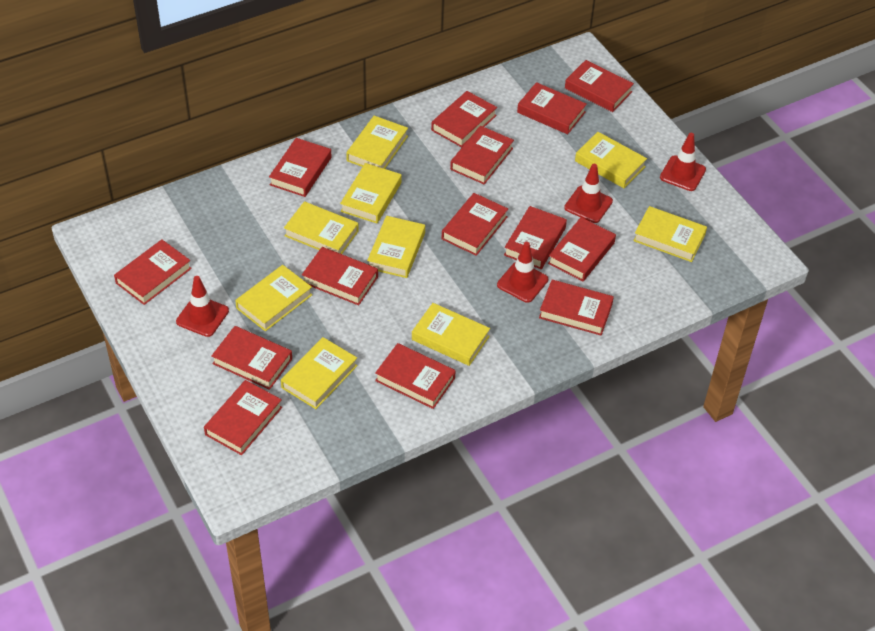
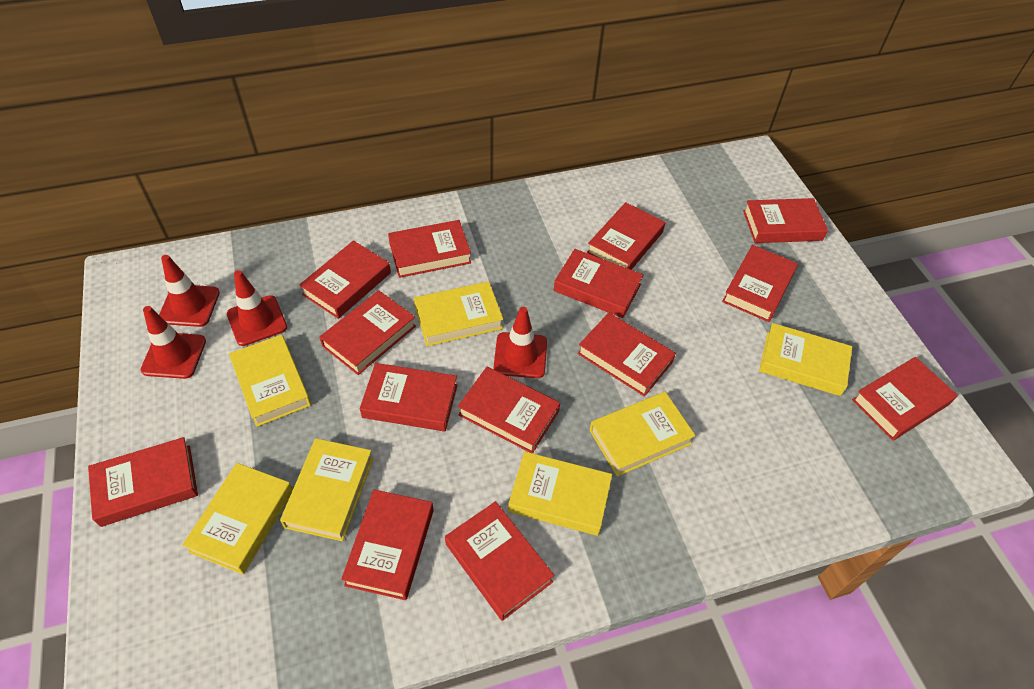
yellow book: [235,265,312,331] [281,337,358,409] [284,201,359,254] [340,163,402,223] [346,116,408,169] [367,216,425,278] [412,303,490,366] [575,132,647,188] [633,206,707,262] = 9 -> [182,463,293,574] [229,335,311,427] [280,438,374,541] [414,281,503,346] [508,451,612,536] [590,392,696,477] [759,323,852,396] = 7

